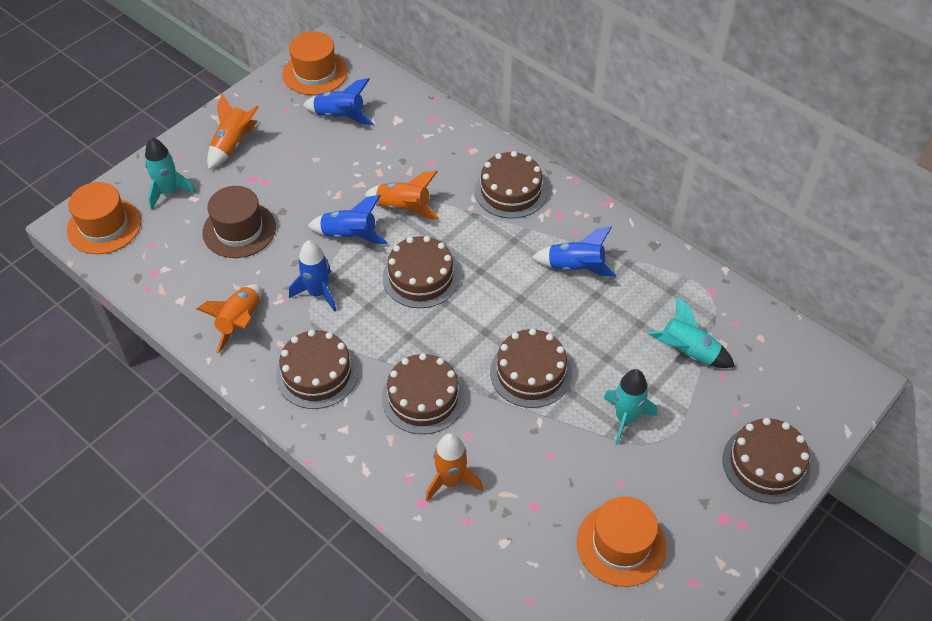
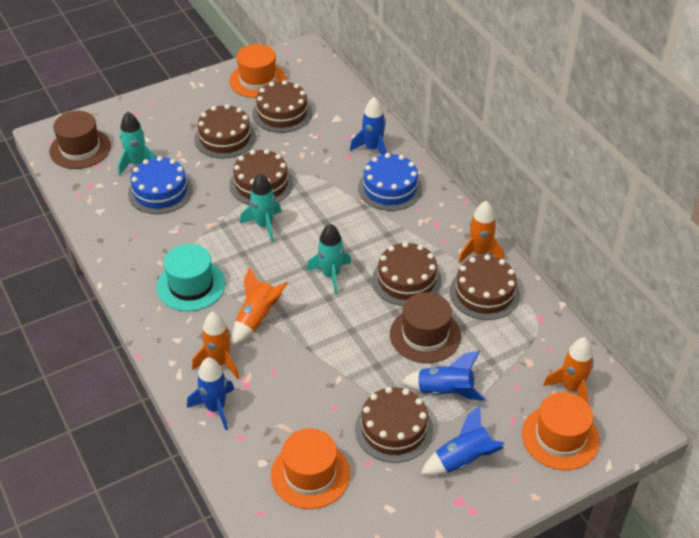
blue cake: none = 0 -> [128,156,193,214] [358,153,422,211] = 2
brown hat: [202,186,276,258] = 1 -> [49,111,111,169] [390,292,461,363] = 2
turquoise hat: none = 0 -> [157,244,226,311] = 1

